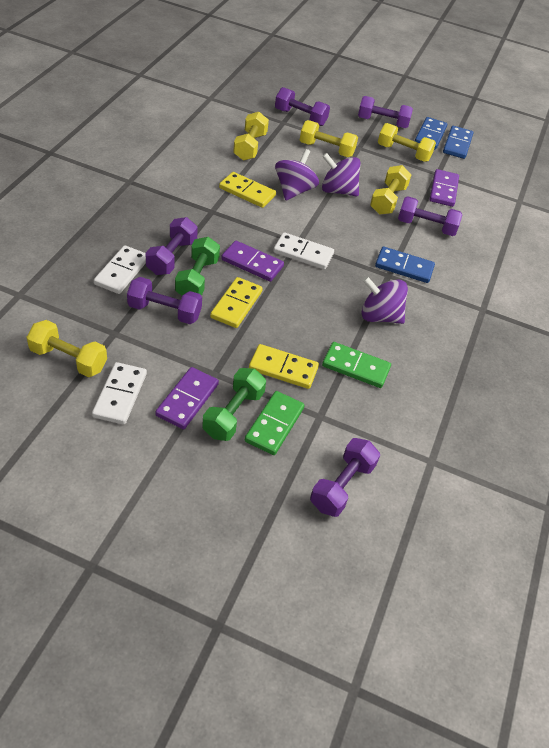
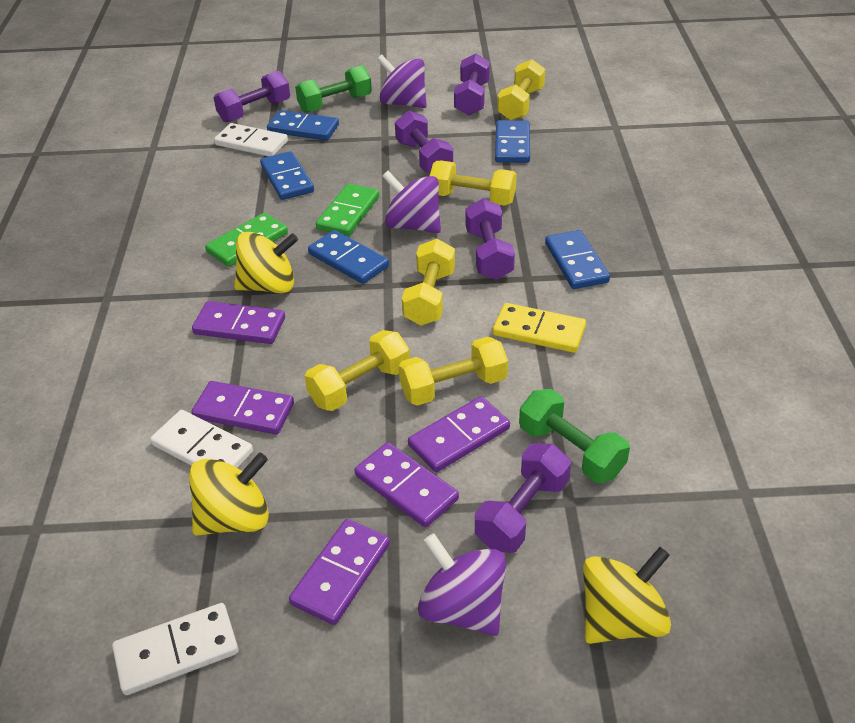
blue domino: [375,246,435,283] [415,117,447,149] [443,126,473,159] = 3 -> [260,151,314,200] [267,110,339,140] [308,230,389,284] [495,120,530,163] [545,230,610,289] = 5
purple domino: [155,367,219,429] [221,241,284,282] [429,169,459,207] = 3 -> [191,381,294,434] [192,301,285,344] [289,519,390,625] [354,442,459,527] [408,396,510,472] = 5
purple dumbbell: [127,277,202,324] [146,217,198,275] [275,87,330,126] [310,438,380,517] [358,96,413,128] [398,196,462,236] = 6 -> [213,71,290,123] [395,111,453,173] [454,54,490,116] [465,199,515,280] [475,443,571,553] = 5
yellow domino: [210,277,263,328] [219,172,276,208] [249,344,319,389] = 3 -> [493,303,586,353] = 1
yellow spinning top: none = 0 -> [189,453,269,536] [234,232,298,294] [583,547,671,644] = 3

